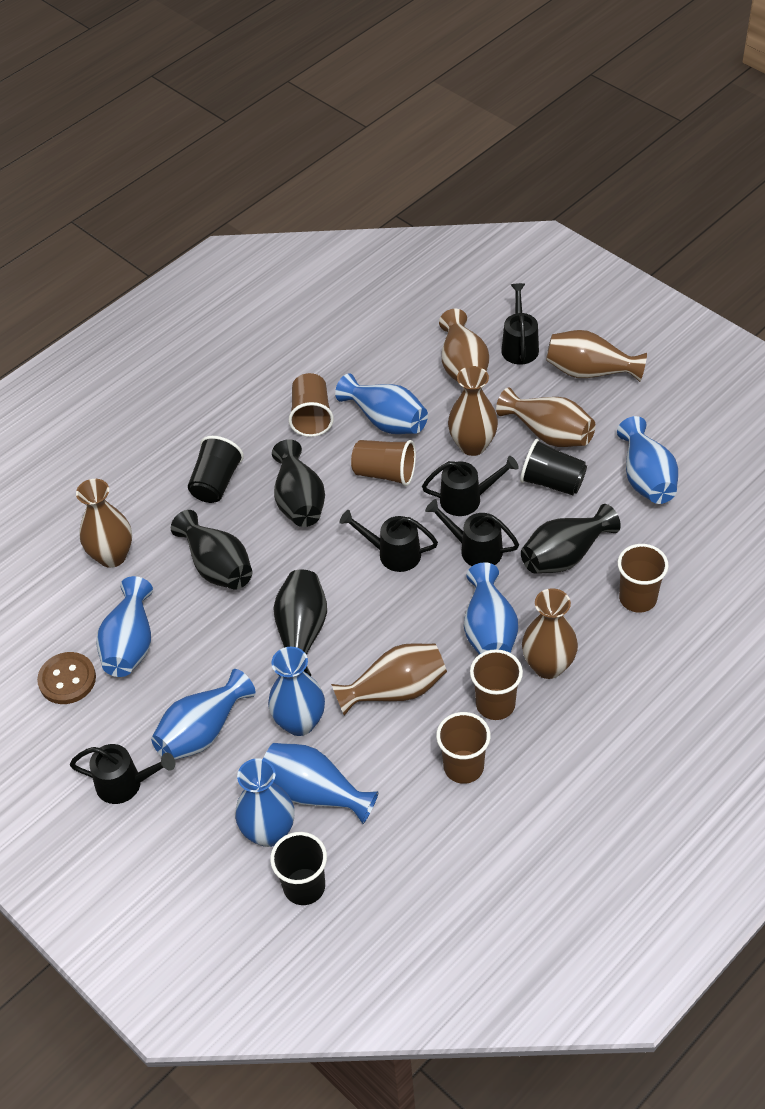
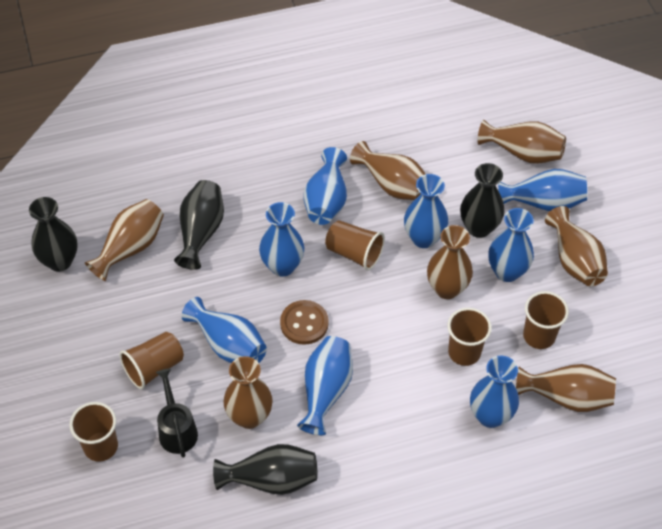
black cup: [188,436,244,503] [270,832,327,905] [520,439,587,495] = 3 -> none = 0
black watering can: [70,744,176,804] [340,510,438,572] [422,456,519,516] [425,499,519,566] [501,283,539,365] = 5 -> [156,369,198,457] = 1

